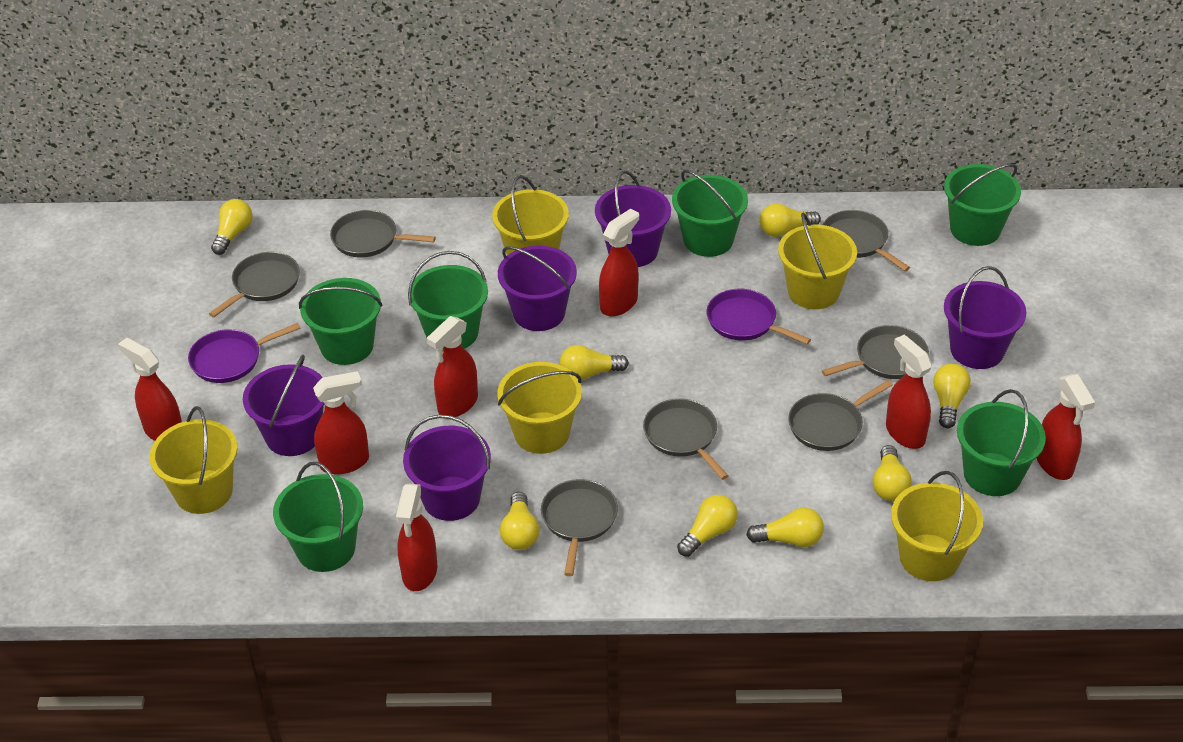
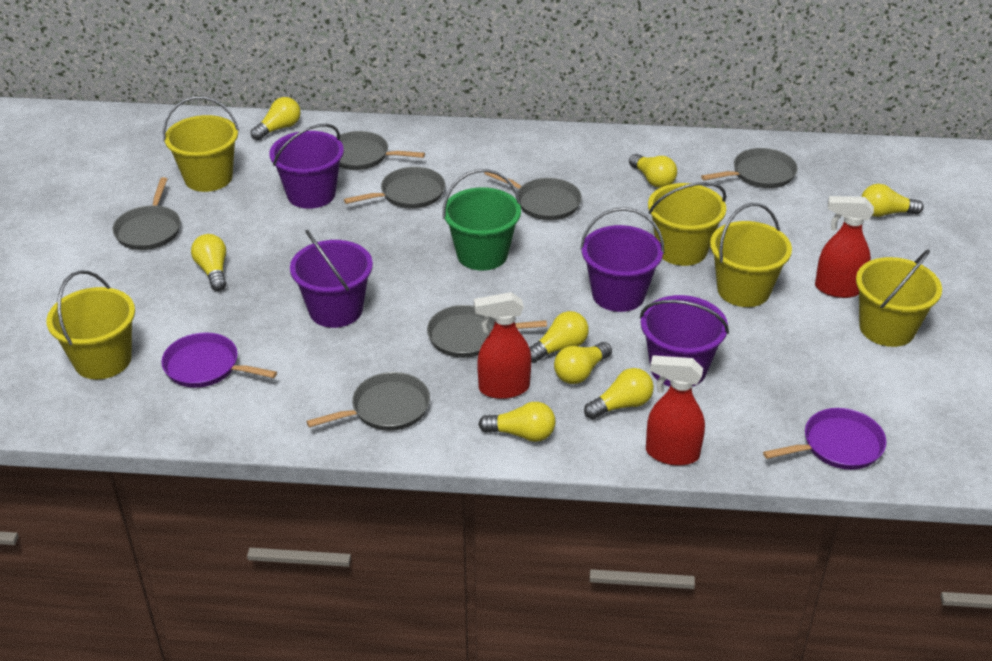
green bucket: [273,462,363,572] [299,278,383,365] [408,251,488,351] [672,170,748,257] [944,163,1021,246] [957,389,1046,496] = 6 -> [443,169,521,271] = 1
purple bucket: [243,355,324,456] [403,415,491,521] [498,246,577,331] [595,171,671,267] [944,266,1027,369] = 5 -> [269,124,344,209] [290,230,373,328] [580,207,664,312] [640,295,729,387] = 4
red spray bottle: [118,338,182,441] [313,371,369,474] [396,484,437,591] [427,316,478,417] [599,208,639,316] [886,335,932,449] [1037,374,1095,480] = 7 -> [474,292,531,399] [646,355,705,466] [815,196,874,298] = 3

